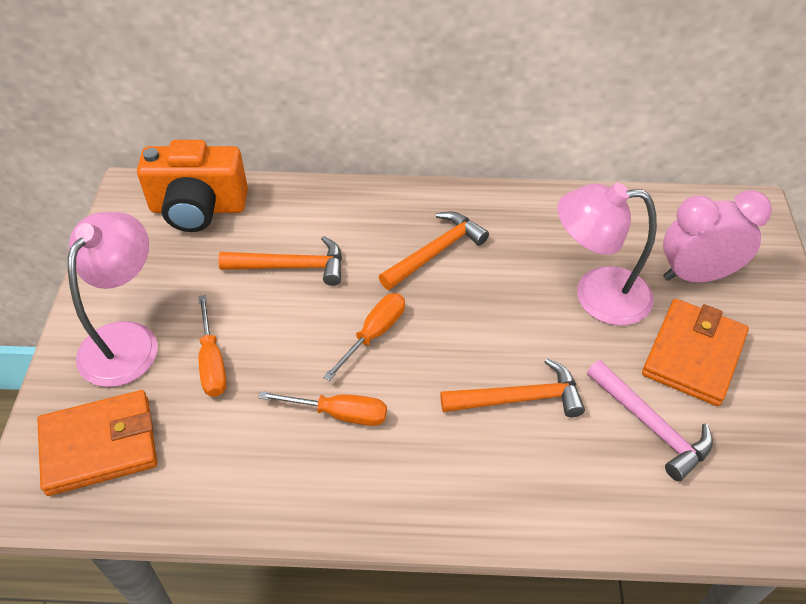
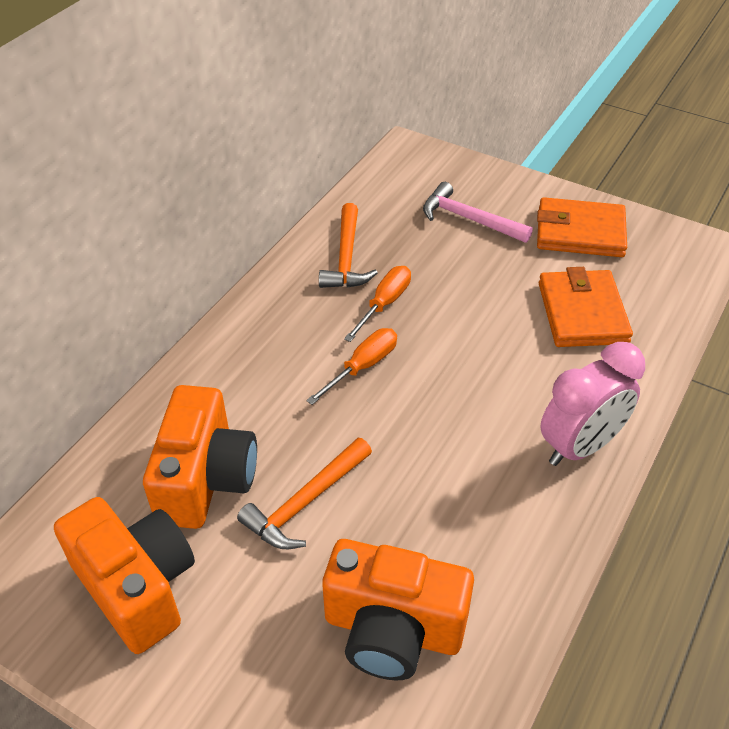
orange camera: [137,140,248,232] = 1 -> [54,497,195,654] [143,385,257,529] [322,539,474,681] = 3
orange hammer: [218,236,342,286] [379,211,489,290] [440,358,585,417] = 3 -> [237,438,372,549] [319,203,378,288] = 2
orange screwdriver: [198,295,227,397] [258,391,387,426] [323,293,405,381] = 3 -> [306,328,397,405] [344,266,411,342] = 2
pink lamp: [68,212,158,387] [558,183,657,326] = 2 -> none = 0

